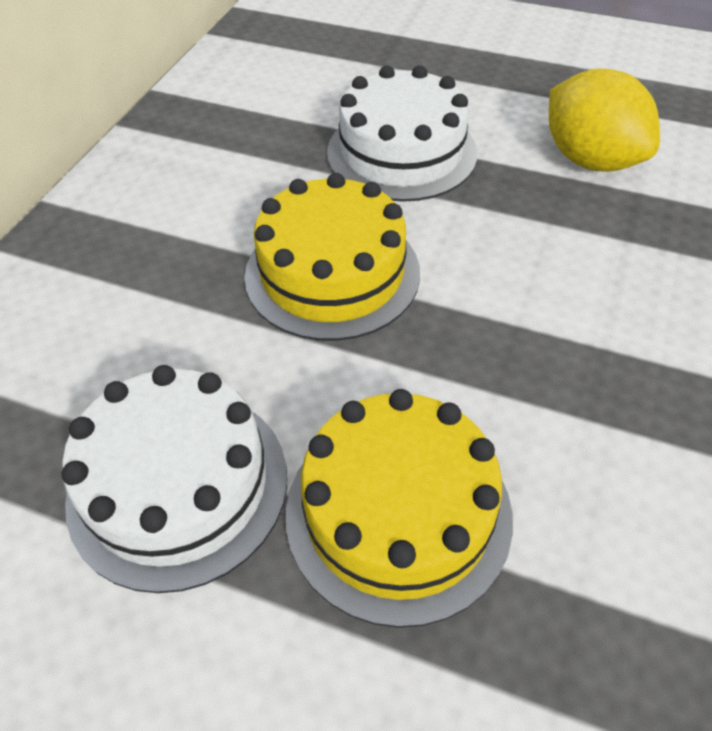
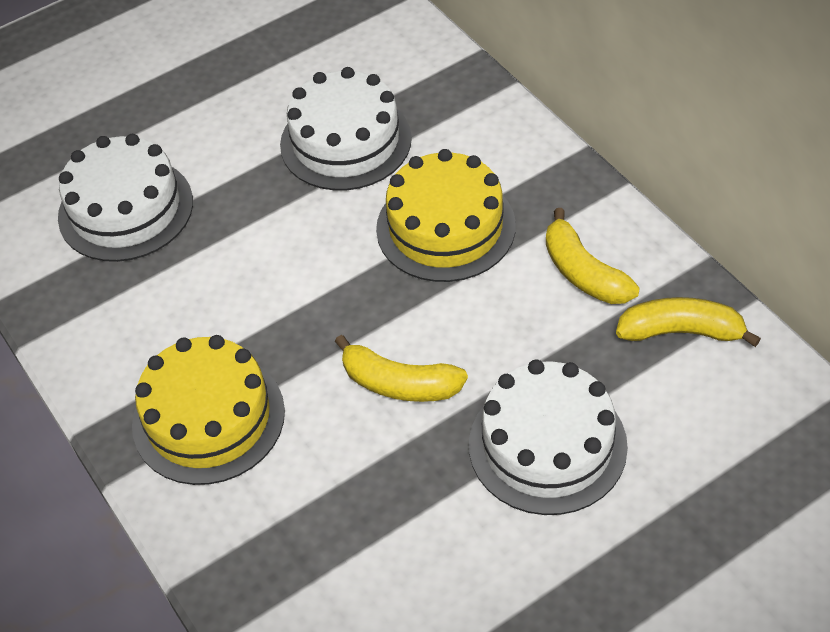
white cake: [62,365,287,593] [327,65,477,202] = 2 -> [58,134,193,262] [280,67,412,190] [469,359,628,515] = 3
yellow banana: none = 0 -> [335,335,468,402] [546,208,640,304] [616,297,761,347] = 3
yellow lemon: [549,68,660,171] = 1 -> none = 0

